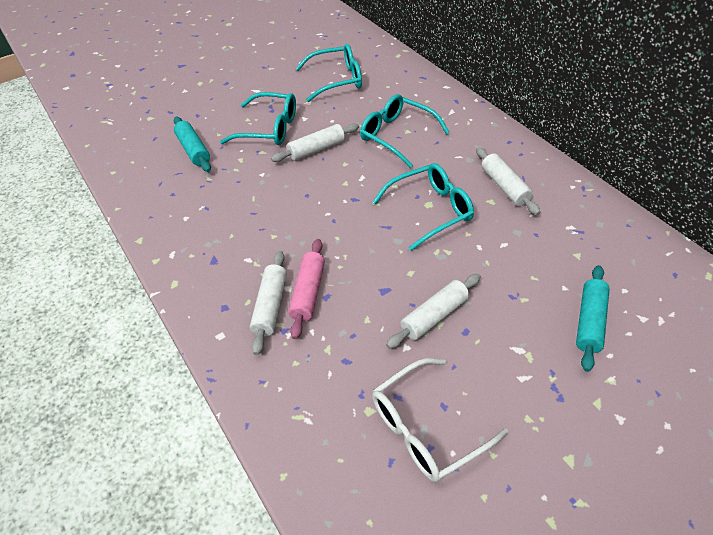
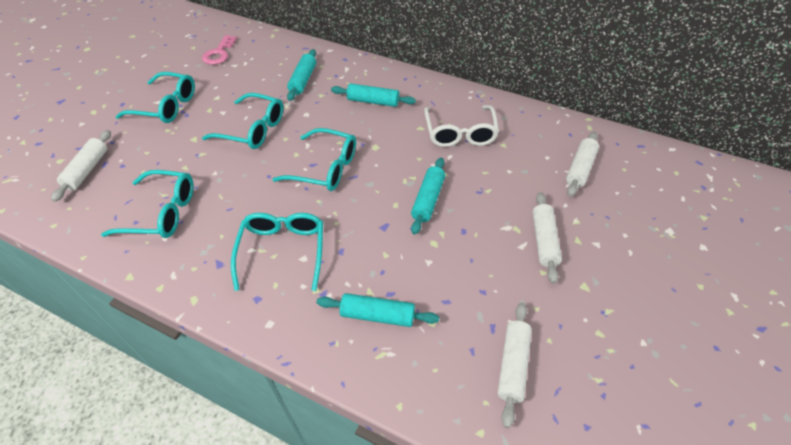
pink key: none = 0 -> [202,35,237,65] = 1
pink rolling pin: [288,239,325,339] = 1 -> none = 0
turquoise glasses: [220,92,296,145] [295,44,362,102] [360,94,450,168] [372,163,474,251] = 4 -> [101,170,194,238] [115,72,195,123] [202,93,283,149] [231,213,323,291] [272,128,356,191] = 5
turquoise rolling pin: [174,117,211,172] [576,265,610,372] = 2 -> [287,49,316,101] [317,293,439,327] [331,83,416,107] [411,157,445,234] = 4

